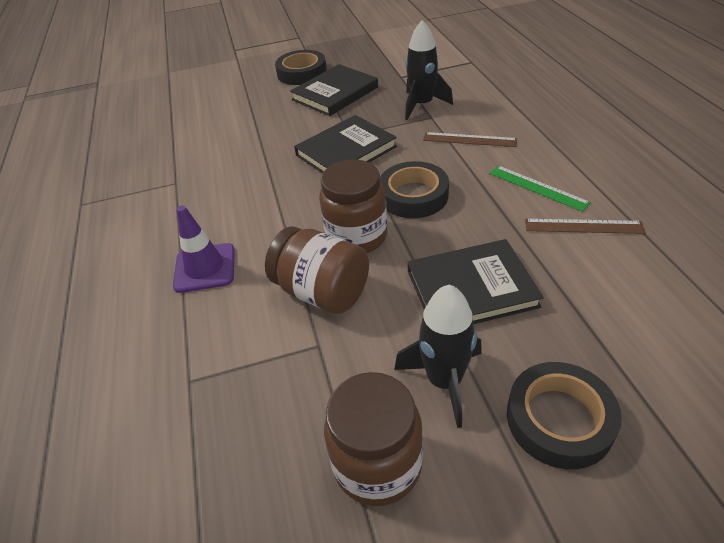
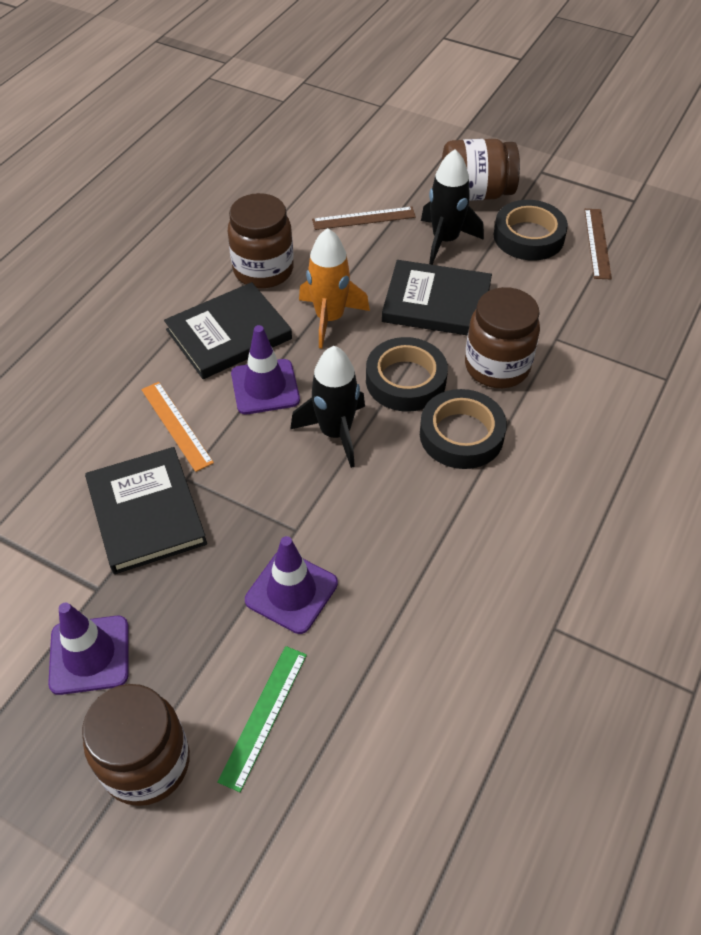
brown jar: [265,226,369,314] [319,159,387,253] [324,372,423,506] = 3 -> [82,684,190,806] [228,193,294,288] [442,139,520,201] [465,287,540,388] = 4
orange rocket: none = 0 -> [299,228,370,349] = 1
orange ruler: none = 0 -> [141,382,214,472] = 1
purple traffic cone: [173,205,235,293] = 1 -> [48,603,129,695] [231,325,300,414] [245,536,338,634] = 3

